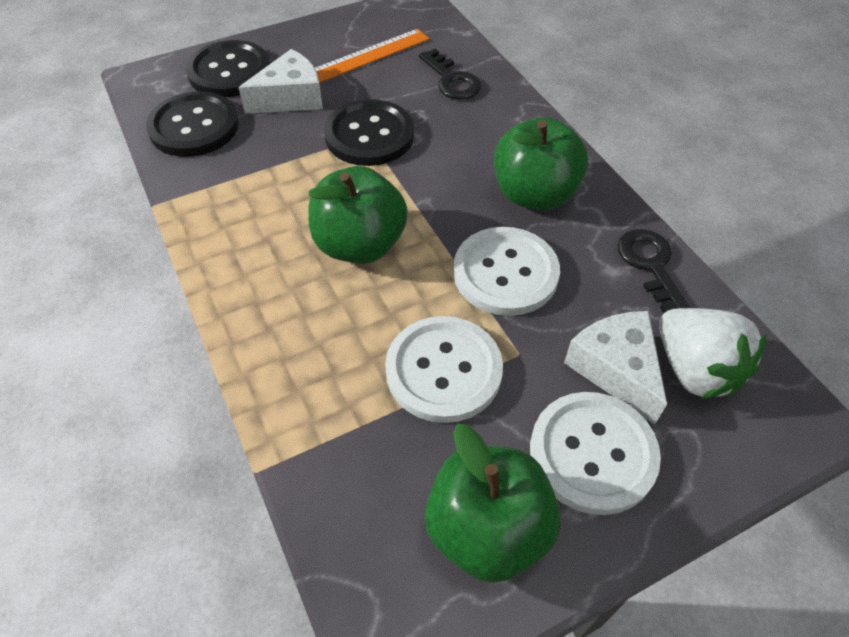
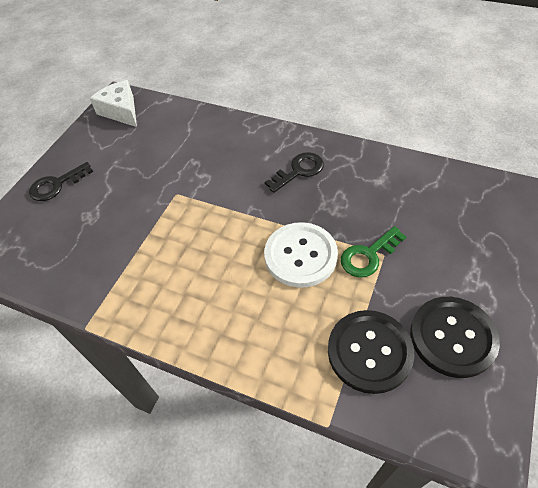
black button: [146,91,239,157] [186,40,270,97] [324,99,414,166] = 3 -> [328,310,415,394] [410,297,500,378] = 2
green apple: [309,166,408,264] [425,424,561,583] [494,117,588,210] = 3 -> none = 0
green key: none = 0 -> [341,226,406,278] = 1
orange ruler: [315,29,430,83] = 1 -> none = 0
white button: [385,316,503,423] [453,227,560,316] [530,392,661,515] = 3 -> [264,222,338,288] = 1
white cheese: [238,49,323,114] [564,311,667,425] = 2 -> [90,80,137,127] = 1
white strawberry: [659,308,767,400] = 1 -> none = 0

